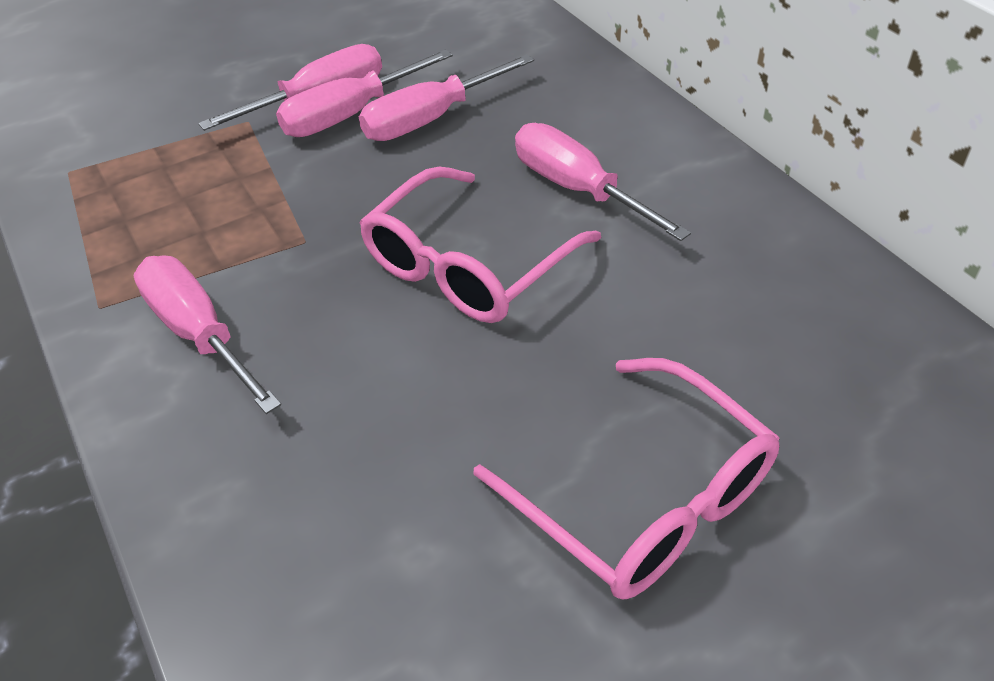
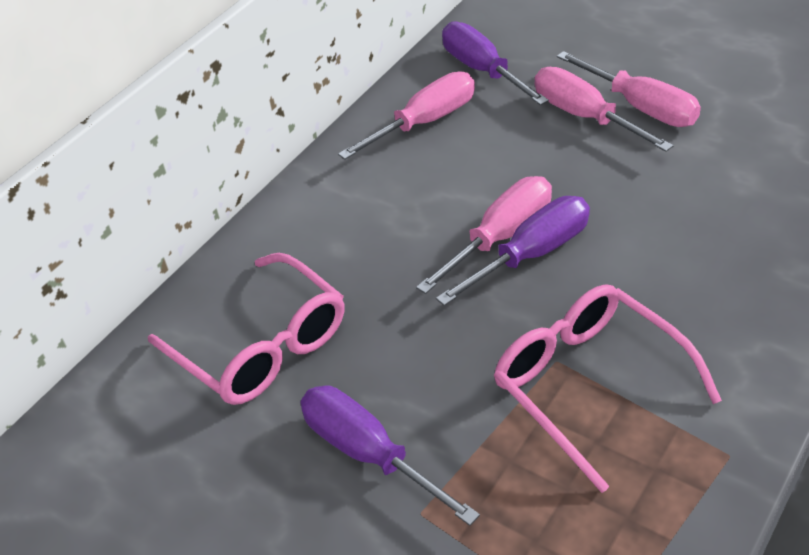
pink screwdriver: [134,255,281,414] [198,44,382,131] [276,49,453,137] [359,54,534,141] [515,123,691,241] = 5 -> [338,71,475,160] [416,176,552,294] [535,67,674,152] [557,51,701,127] = 4
purple screwdriver: none = 0 -> [300,386,480,526] [436,196,590,306] [442,22,549,105] = 3

